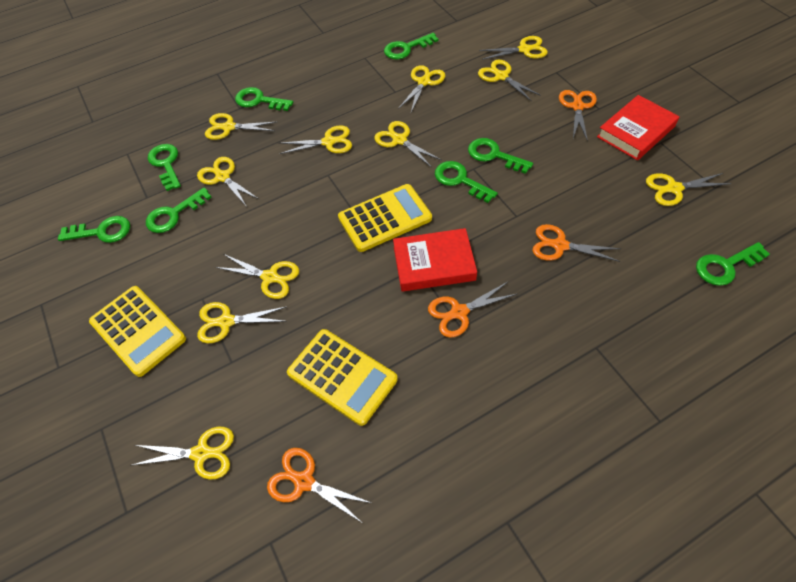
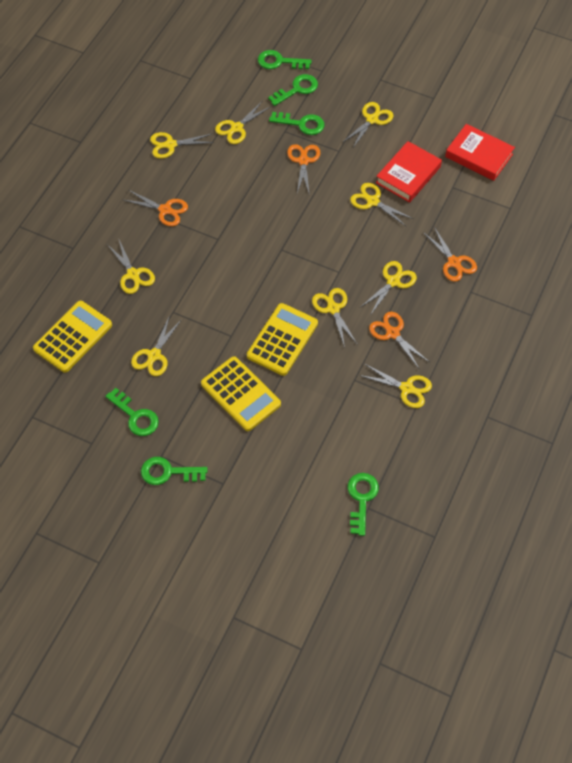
green key: [58,216,130,243] [146,188,212,233] [148,144,181,191] [235,87,293,111] [384,33,439,60] [435,161,498,203] [468,138,533,174] [696,242,770,286] = 8 -> [105,388,159,436] [141,457,208,485] [258,50,312,69] [268,74,318,106] [269,112,324,135] [348,473,379,536] = 6
yellow scissors: [132,427,234,480] [197,157,260,207] [197,302,286,343] [205,113,276,140] [215,254,299,299] [279,125,352,154] [374,121,441,168] [398,65,445,112] [478,60,541,101] [479,36,548,60] [646,173,732,206] = 11 -> [107,240,155,294] [131,315,182,376] [150,132,215,159] [215,101,270,144] [312,288,358,348] [343,102,393,149] [350,183,414,227] [359,364,432,408] [361,261,417,314] = 9

